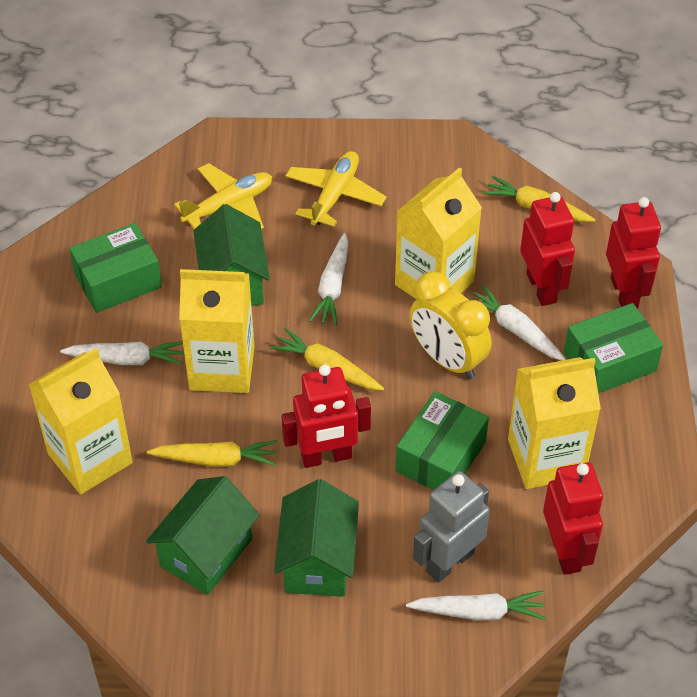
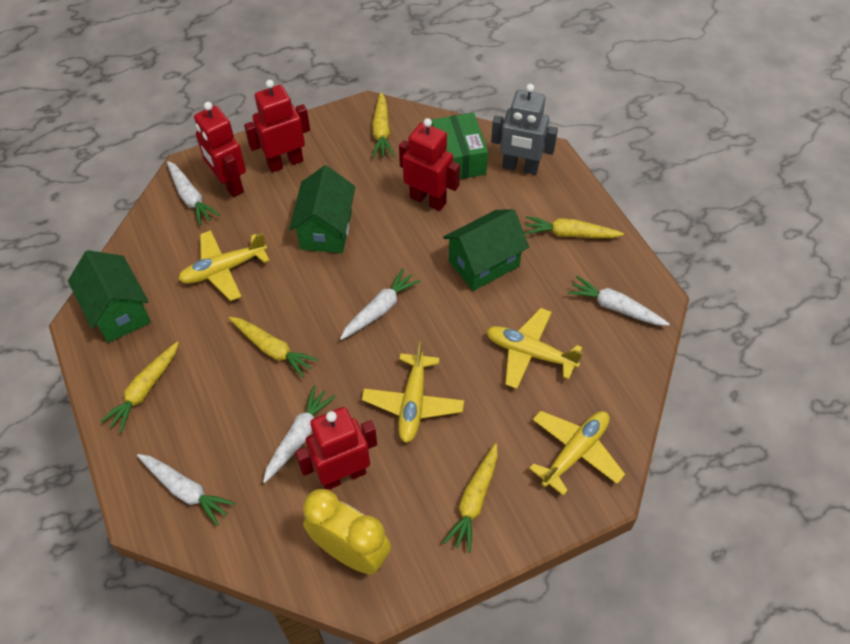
green box: [69,223,162,313] [395,391,489,490] [564,303,663,394] = 3 -> [431,113,488,179] = 1
white carrot: [60,341,184,365] [309,233,348,326] [406,591,546,620] [468,284,566,360] = 4 -> [137,454,235,526] [167,161,220,226] [263,386,336,483] [340,269,420,340] [568,276,670,326] = 5
yellow carrot: [147,440,277,467] [270,328,384,390] [483,176,595,222] = 3 -> [100,342,179,433] [229,317,319,378] [372,92,394,158] [443,443,498,553] [525,216,624,238] = 5
yellow carton: [29,348,133,495] [179,269,255,393] [395,167,482,300] [508,357,601,489] = 4 -> none = 0
yellow plane: [174,163,272,229] [285,151,386,227] = 2 -> [178,230,270,301] [362,341,464,443] [486,308,583,389] [529,410,625,496] = 4

